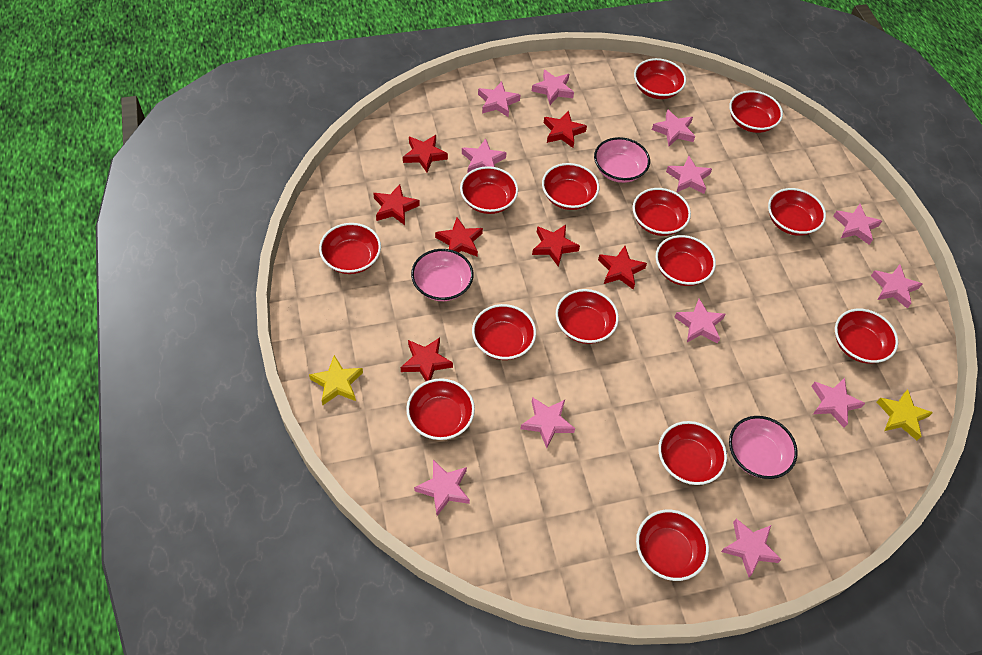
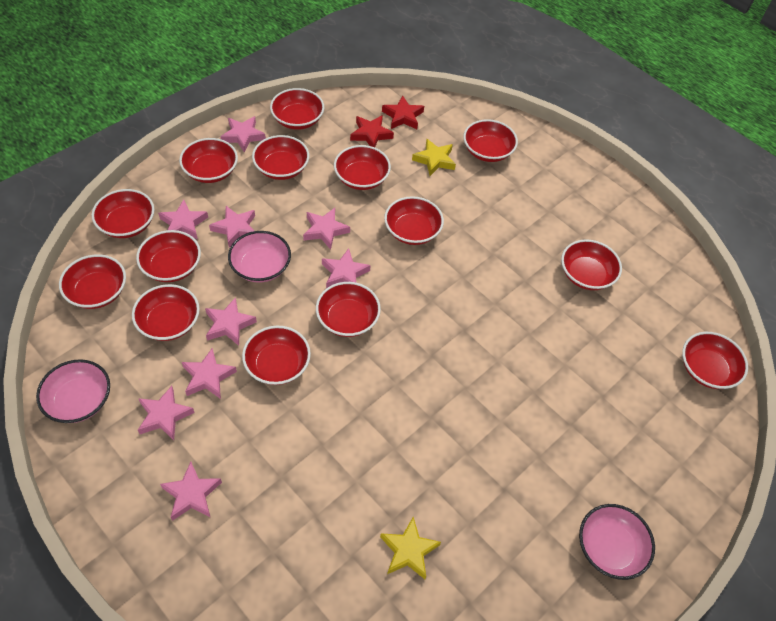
pink star: [414,460,470,516] [462,138,507,172] [478,81,520,117] [520,397,575,448] [532,70,574,105] [652,109,695,146] [666,156,712,194] [674,299,725,344] [721,519,782,577] [811,378,865,428] [834,204,882,245] [871,264,922,308] = 12 -> [138,386,195,440] [158,200,208,240] [160,462,222,521] [182,348,237,399] [205,297,257,346] [209,206,255,248] [220,116,266,153] [303,208,350,250] [322,248,371,288] = 9
red star: [373,184,420,225] [401,337,453,381] [403,135,448,173] [435,217,483,256] [532,225,580,267] [544,110,587,148] [598,246,647,289] = 7 -> [350,115,394,147] [382,95,424,129] = 2

